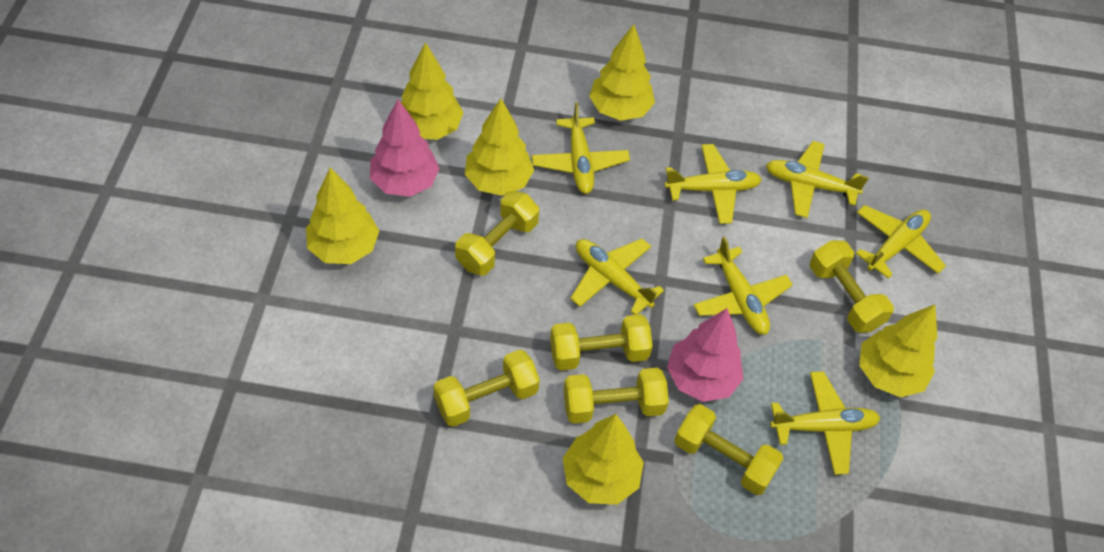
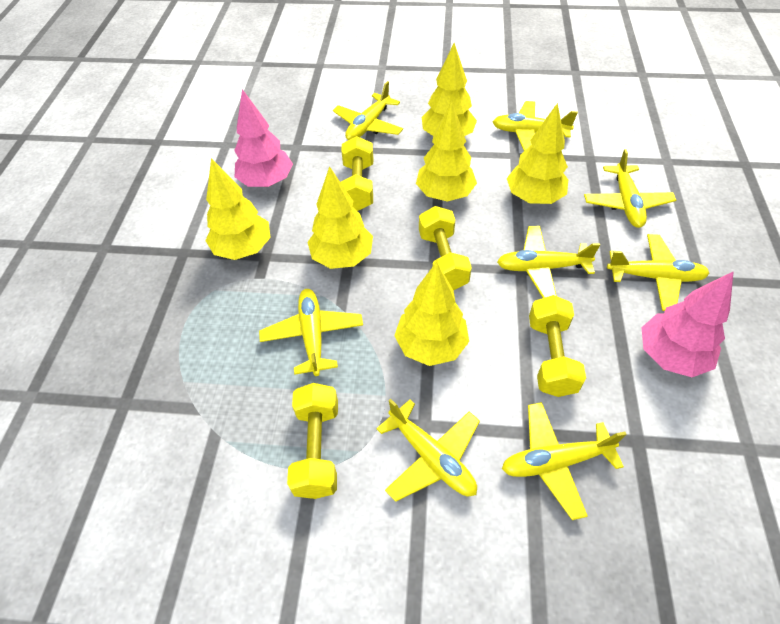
yellow dumbbell: [434,350,540,427] [455,191,539,276] [550,314,653,371] [564,368,669,424] [674,404,784,495] [810,240,894,333] = 6 -> [287,383,338,499] [341,136,373,211] [419,206,472,290] [529,295,586,397] = 4
yellow plane: [532,102,630,194] [570,239,664,315] [664,144,762,224] [693,236,793,335] [766,141,869,218] [770,371,880,475] [855,205,946,279] = 7 -> [259,289,363,376] [333,81,403,140] [376,399,480,502] [493,101,578,151] [497,226,600,298] [502,402,626,520] [584,149,676,228] [607,234,709,311] = 8

